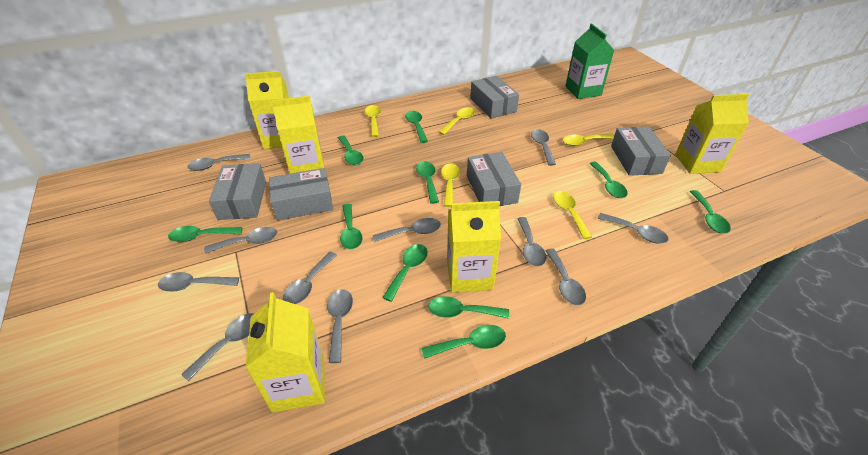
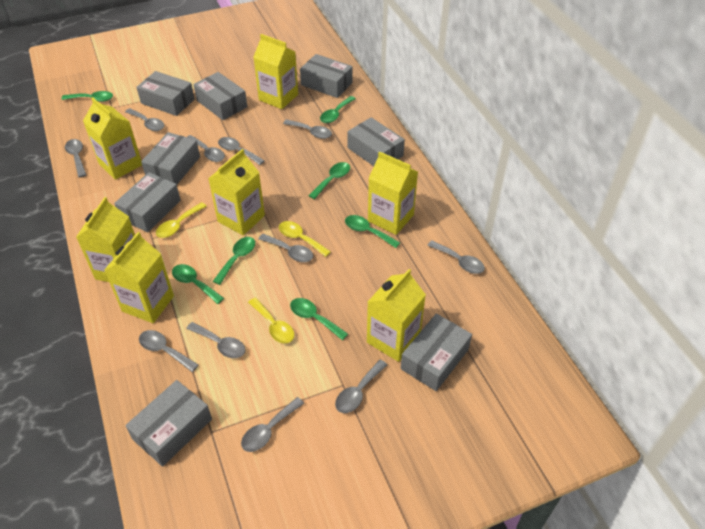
green carton: [565,24,615,99] = 1 -> none = 0
green spoon: [168,226,243,242] [338,135,364,165] [340,204,362,249] [382,244,428,302] [405,111,428,143] [416,161,439,204] [422,325,506,359] [428,296,509,319] [589,162,628,198] [690,190,731,234] = 10 -> [62,91,113,102] [172,264,224,304] [213,237,255,285] [290,298,348,340] [309,162,350,199] [320,96,356,123] [345,215,400,248] = 7
grey box: [209,163,266,220] [269,168,333,221] [467,152,521,206] [470,76,519,119] [611,127,671,176] = 5 -> [114,172,181,232] [125,380,212,467] [136,71,195,116] [141,132,200,184] [193,72,247,120] [300,54,353,98] [347,117,405,166] [401,313,472,391] = 8
yellow carton: [245,71,289,149] [245,292,325,413] [272,96,324,174] [447,201,501,293] [675,94,749,174] = 5 -> [76,197,135,282] [83,97,142,180] [104,232,174,323] [208,149,265,235] [254,34,298,109] [367,269,426,362] [368,151,418,235] = 7
yellow spoon: [365,105,381,137] [439,107,475,135] [441,164,460,207] [553,191,592,239] [563,134,614,146] = 5 -> [156,202,207,238] [248,298,294,343] [279,221,331,257] = 3

